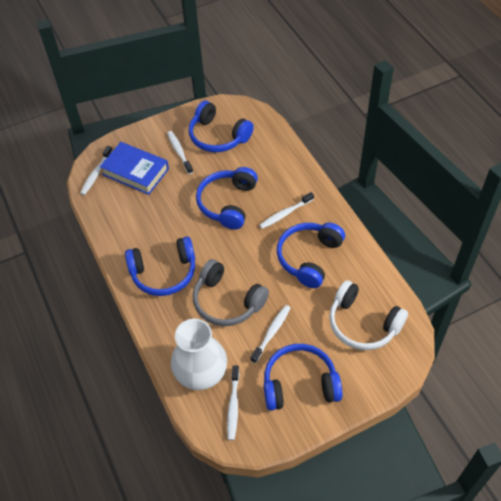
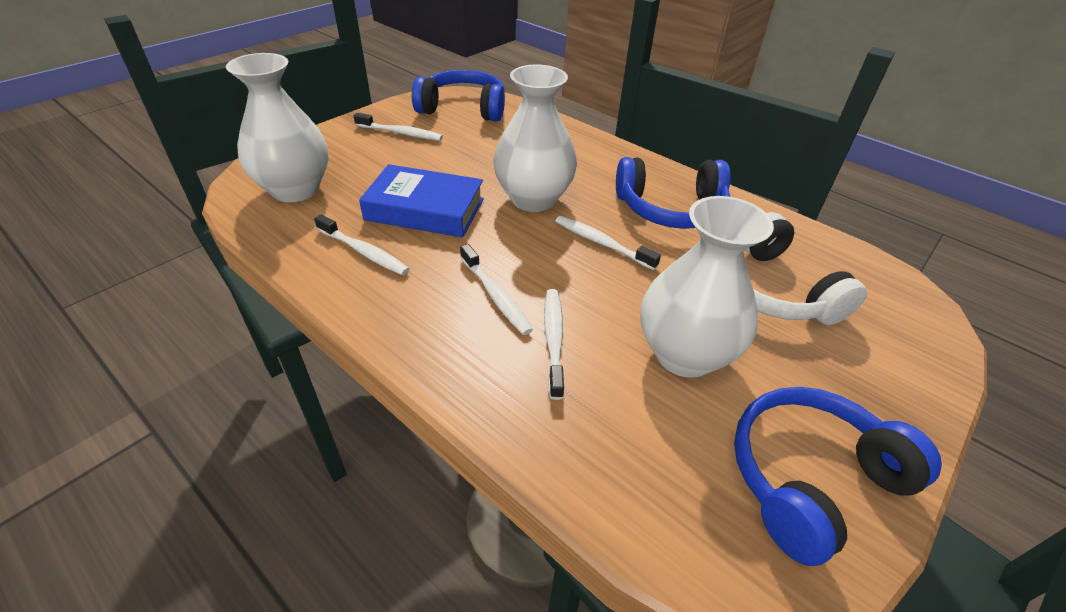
blue headphones: [125,237,195,296] [189,101,254,152] [196,167,258,230] [264,344,342,411] [277,223,345,288] = 5 -> [412,70,505,122] [616,157,730,229] [734,387,942,566] = 3
grey headphones: [193,259,269,326] = 1 -> none = 0
white vase: [171,319,227,390] = 1 -> [226,53,328,202] [493,65,577,212] [640,196,774,378] = 3

